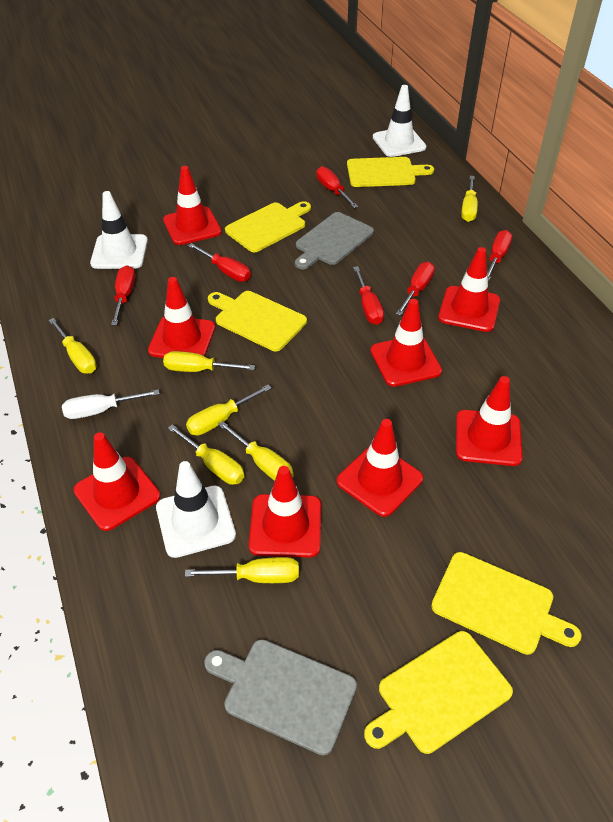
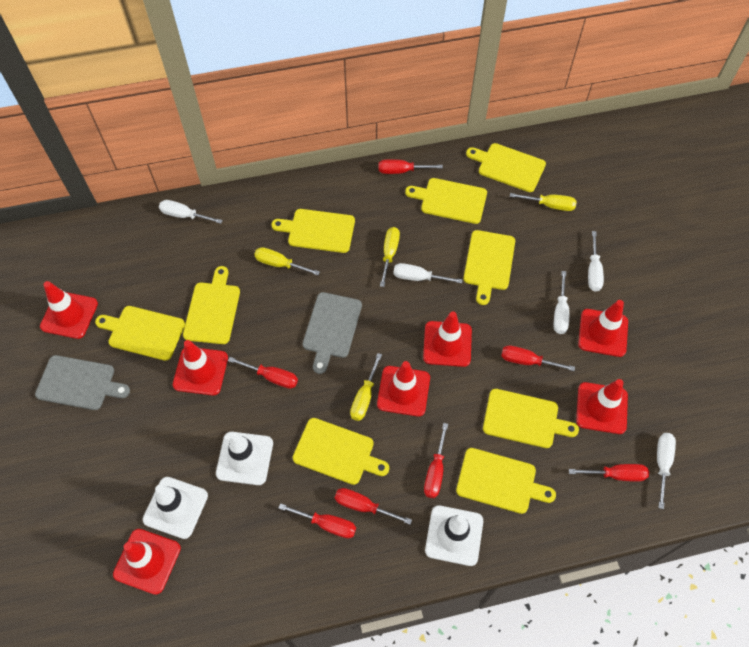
red screwdriver: [111,266,135,325] [188,243,251,282] [316,166,358,208] [353,266,384,325] [396,262,435,316] [488,230,512,281] = 6 -> [228,357,298,389] [279,503,356,538] [335,488,412,525] [379,159,443,174] [424,423,448,498] [501,345,575,371] [569,464,649,482] = 7
red traffic cone: [73,432,160,531] [148,277,215,358] [163,166,222,245] [249,466,322,558] [337,419,423,517] [370,299,442,387] [438,247,500,332] [456,376,523,466] = 8 -> [40,281,98,339] [113,529,181,595] [173,340,228,395] [377,361,430,417] [423,311,472,367] [576,379,628,434] [578,300,628,357] = 7
white screwdriver: [62,389,160,419] = 1 -> [159,200,223,224] [393,263,463,283] [554,271,569,334] [588,231,604,291] [657,433,676,509] = 5
yellow cutting board: [208,291,307,351] [225,201,311,252] [347,157,434,187] [364,631,513,754] [431,552,581,655] = 5 -> [95,306,185,361] [183,266,240,344] [271,209,355,253] [293,418,389,485] [405,178,487,224] [456,448,556,514] [463,230,515,305] [466,143,546,192] [483,389,579,448] = 9
yellow screwdriver: [48,318,97,373] [163,351,255,372] [168,424,244,485] [185,557,299,583] [186,385,272,435] [218,421,294,481] [461,176,478,222] = 7 -> [254,247,320,275] [350,353,382,421] [380,227,400,287] [510,193,577,211] = 4

